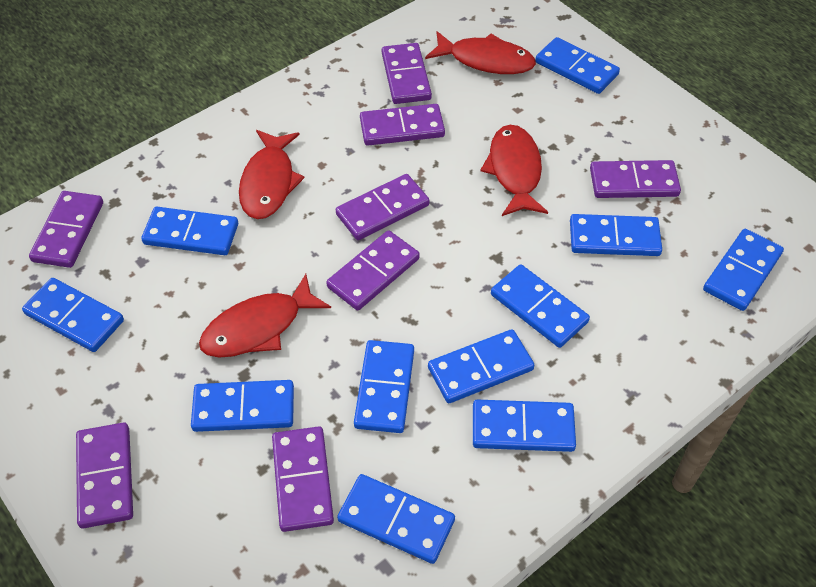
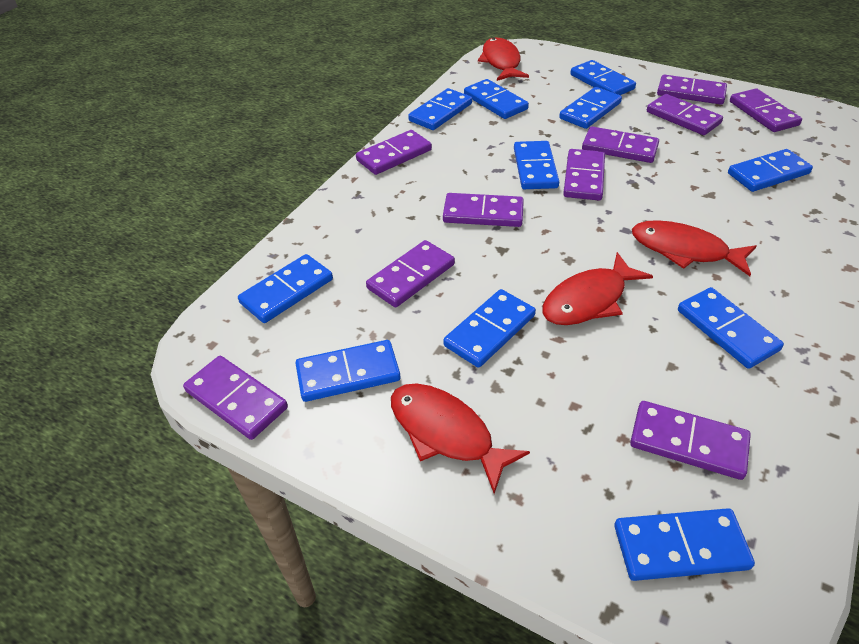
purple domino: [29,191,103,268] [76,422,133,529] [272,426,334,532] [326,230,420,311] [336,174,430,240] [360,104,445,146] [382,43,432,104] [590,160,681,198] = 8 -> [183,356,288,440] [356,130,432,175] [366,240,455,307] [443,193,524,227] [563,149,605,201] [582,126,659,163] [630,401,751,480] [647,94,723,135] [657,74,727,105] [730,88,802,132] = 10

